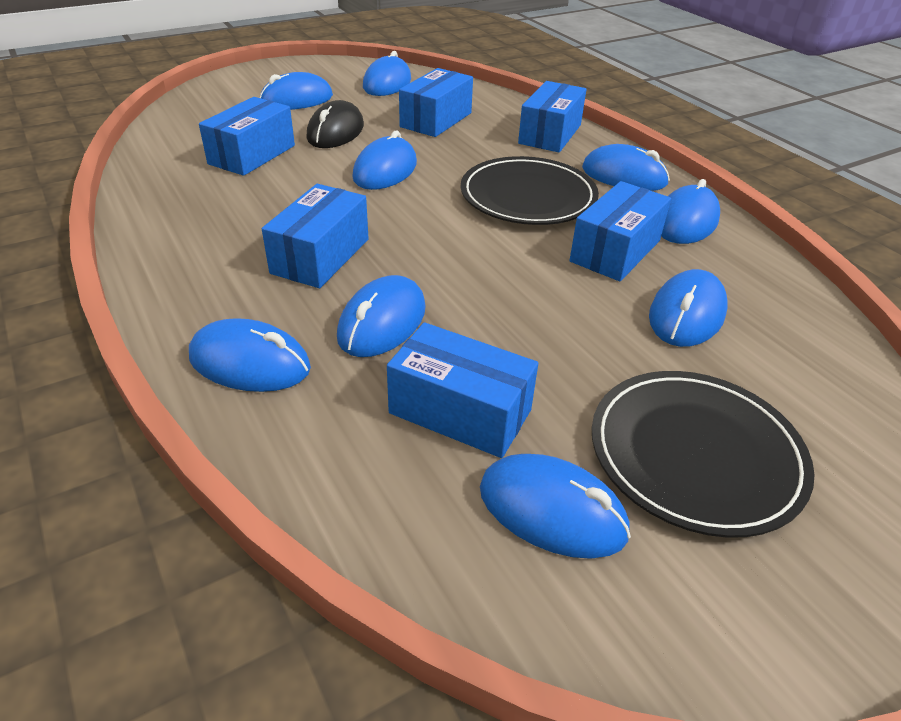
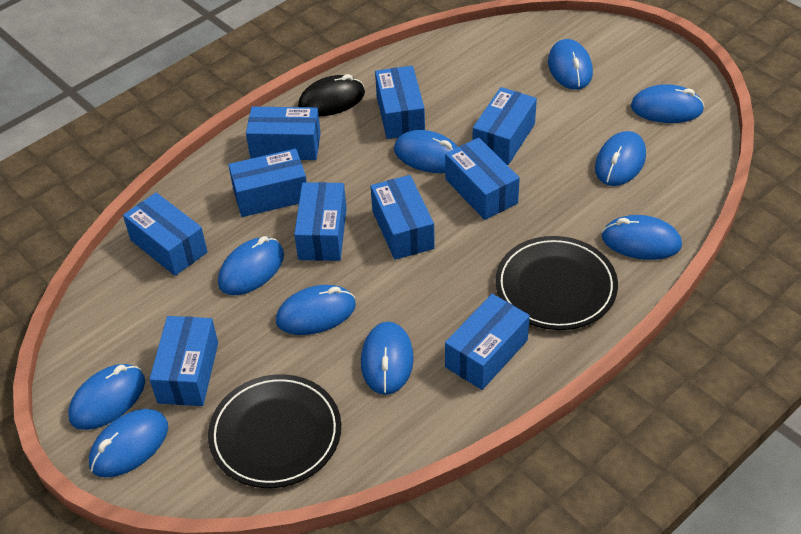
blue box: [199,97,295,176] [262,184,369,288] [387,322,538,458] [399,68,473,137] [518,81,587,152] [570,181,671,281] = 6 -> [123,193,207,276] [150,316,218,406] [228,149,307,217] [246,107,321,160] [294,182,347,261] [371,175,435,260] [375,66,425,139] [445,138,520,220] [445,294,530,390] [473,87,537,165] = 10
blue mouse: [189,318,311,392] [260,72,333,110] [337,275,426,357] [352,131,417,190] [363,51,411,96] [480,454,631,559] [582,144,670,191] [649,269,728,347] [661,179,720,244] = 9 -> [68,364,145,430] [89,409,168,478] [218,236,284,295] [276,285,356,335] [361,322,414,395] [394,130,457,173] [548,39,593,90] [595,131,646,186] [602,215,682,260] [631,84,705,123] = 10

